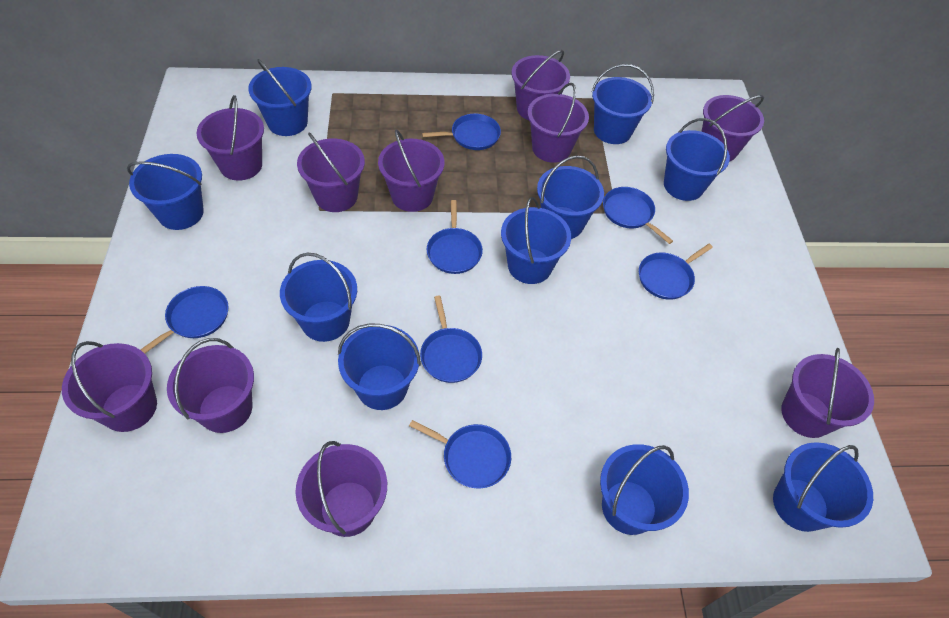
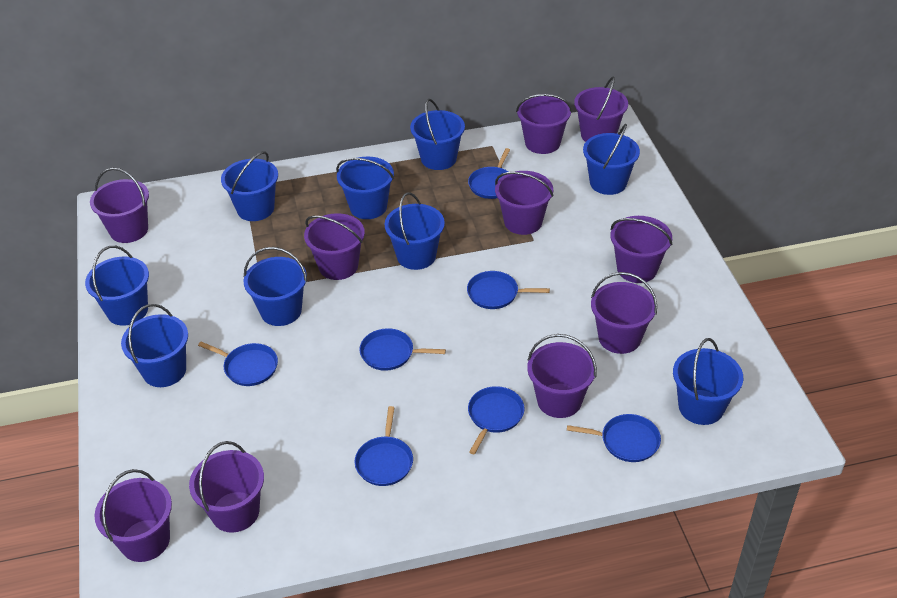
blue bucket: [127,154,204,230] [248,59,312,136] [280,253,357,342] [338,324,421,410] [501,197,571,284] [537,155,604,239] [592,64,654,144] [600,444,689,535] [664,118,730,201] [773,442,873,532] = 10 -> [85,246,149,325] [121,304,188,387] [221,151,278,221] [244,247,307,326] [336,157,394,219] [385,192,445,270] [410,99,465,170] [583,124,640,195] [673,338,743,425] = 9

